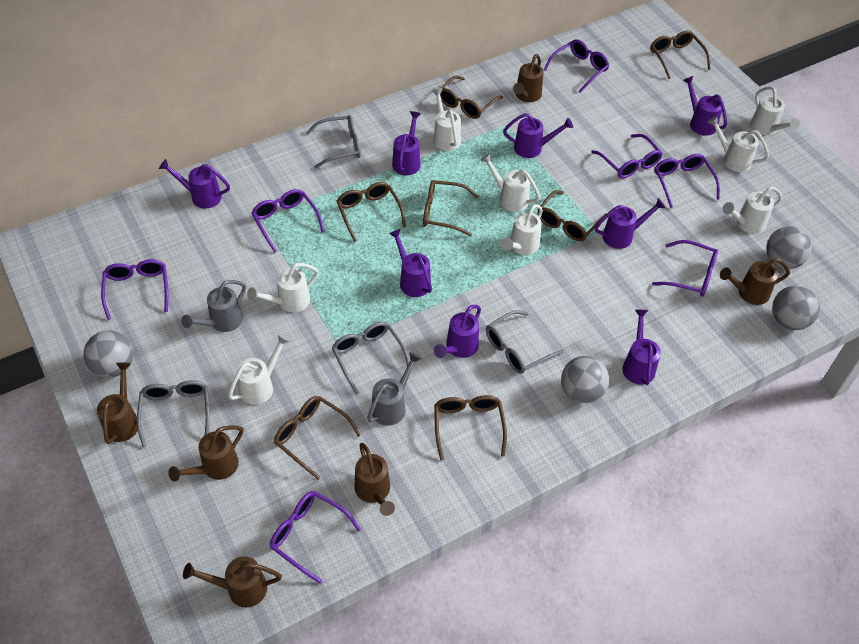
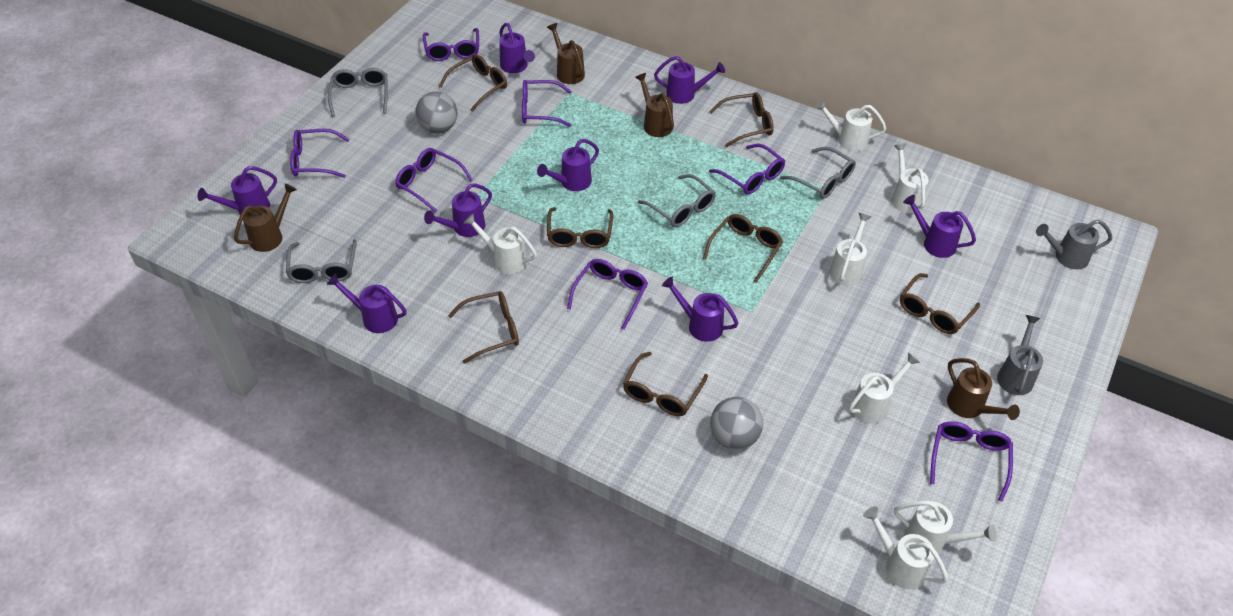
brown watering can: [97,362,138,444] [168,425,243,482] [183,556,282,607] [354,443,395,516] [513,54,543,102] [720,258,790,305] = 6 -> [234,183,297,252] [547,23,585,84] [635,73,674,137] [947,358,1020,420] = 4
grey ball: [83,331,133,378] [561,356,609,403] [766,226,812,269] [772,285,820,330] = 4 -> [416,92,457,134] [710,397,763,450] = 2
white watering can: [228,334,290,405] [247,263,319,312] [432,88,461,151] [480,153,540,212] [501,204,543,255] [708,116,769,172] [722,186,782,234] [750,86,800,135] = 8 -> [464,214,537,274] [815,99,887,151] [829,213,871,286] [849,352,920,424] [863,506,948,590] [891,143,929,213] [894,501,997,553] = 7

